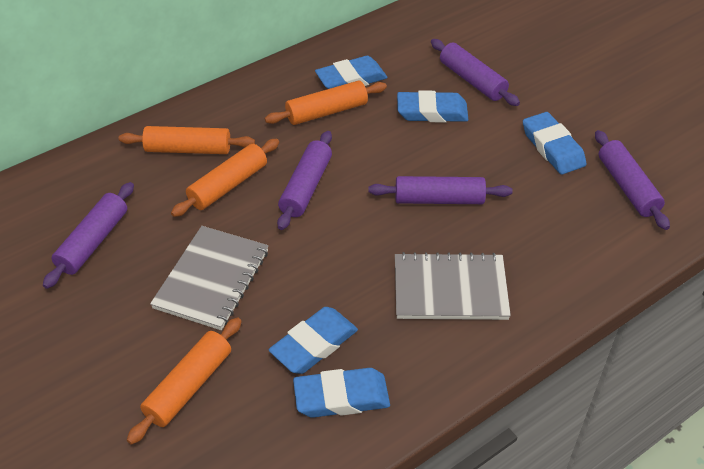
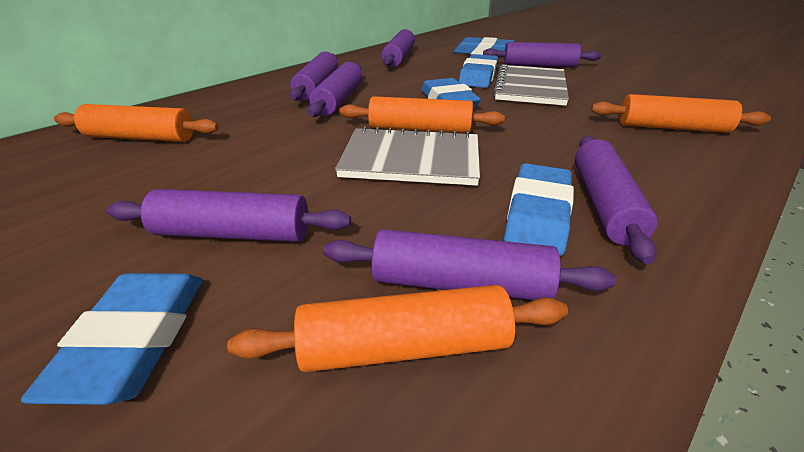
purple rolling pin: [43,182,134,289] [277,131,332,230] [368,176,513,204] [431,39,520,106] [595,130,670,230] = 5 -> [106,189,351,242] [290,51,338,101] [308,62,362,117] [323,229,616,300] [382,29,415,67] [483,42,602,67] [575,136,658,264] = 7

